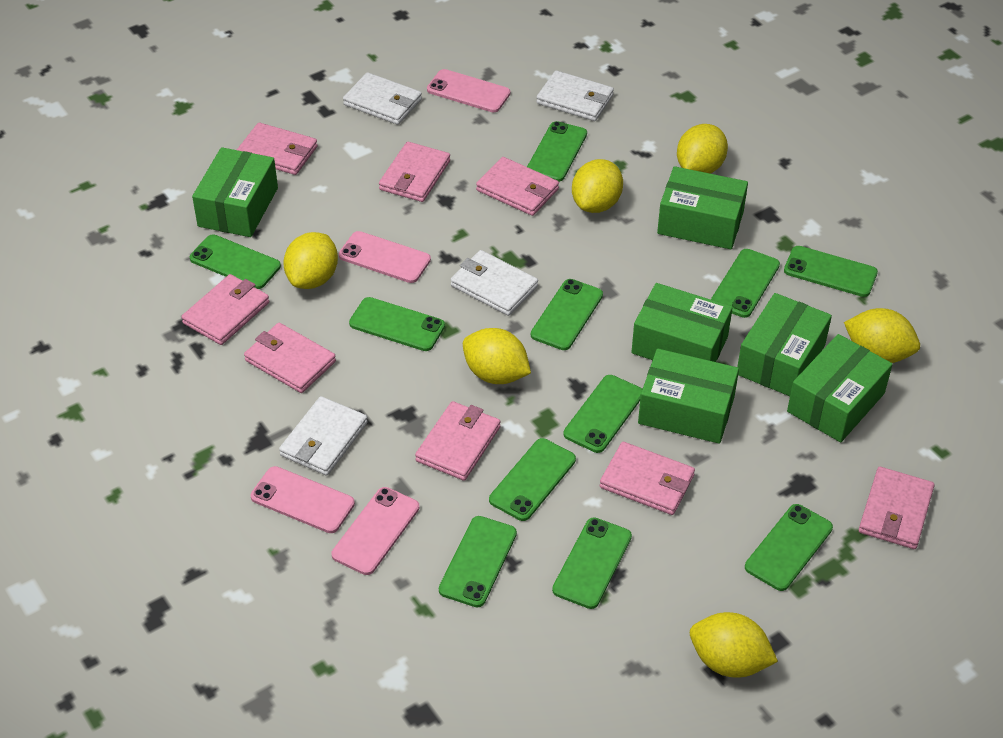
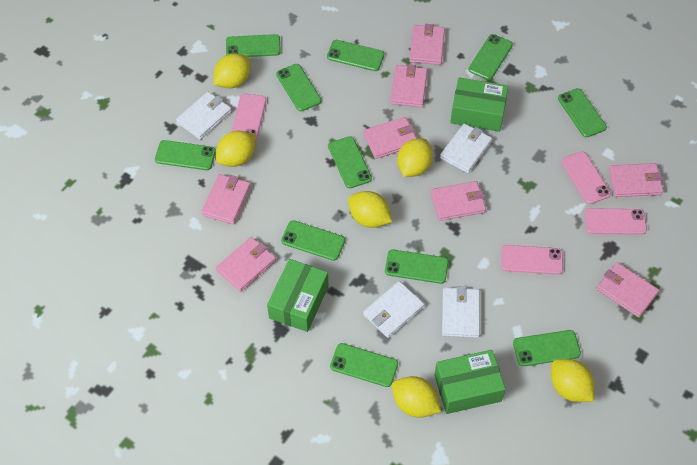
green box: [192,147,278,237] [631,283,733,362] [638,349,739,444] [657,166,748,249] [737,293,832,396] [787,334,893,442] = 6 -> [267,259,329,332] [434,350,506,414] [450,77,508,132] = 3

